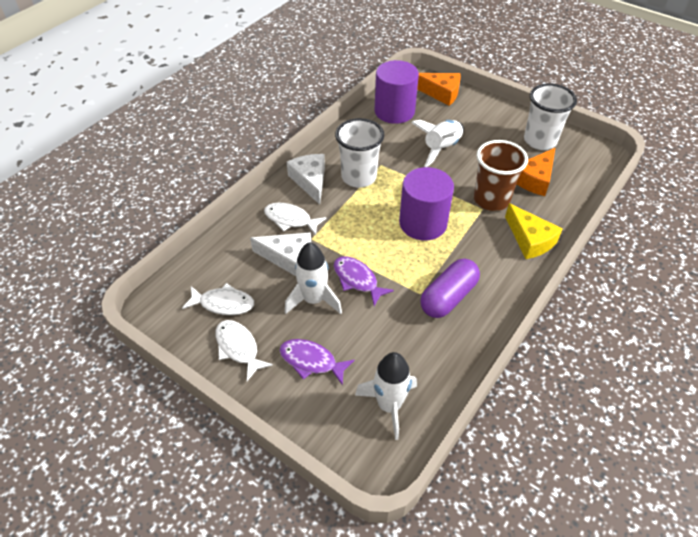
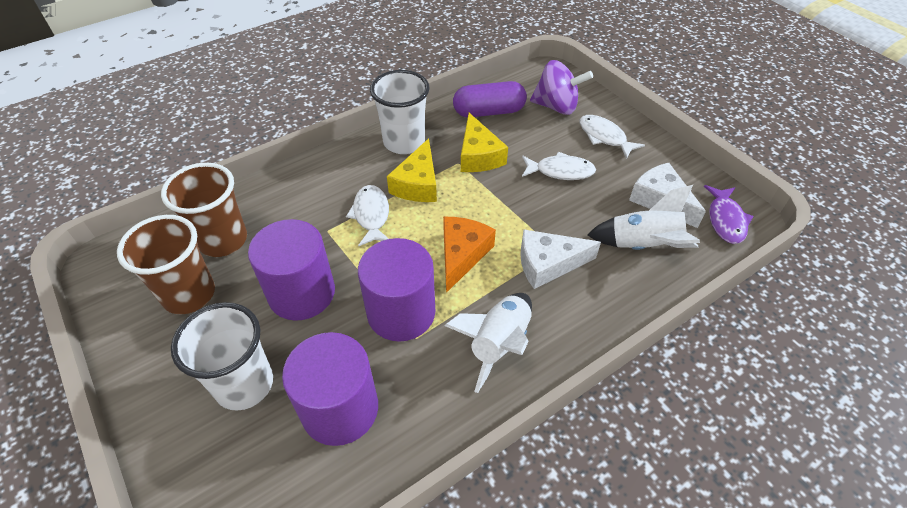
brown cup: [474,140,528,211] = 1 -> [117,215,215,314] [161,163,247,257] = 2
orange cheese: [417,73,461,106] [517,148,555,196] = 2 -> [443,217,496,293] = 1
purple cylinder: [375,60,419,124] [399,167,454,240] = 2 -> [248,219,335,321] [282,332,378,446] [358,238,435,342] = 3
purple fish: [279,339,355,386] [334,256,394,306] = 2 -> [704,185,753,244] = 1
purple spinning top: none = 0 -> [530,60,593,115] = 1
white rocket: [285,242,342,314] [355,352,417,440] [411,120,464,167] = 3 -> [445,293,532,393] [588,185,700,250] = 2
yellow cheese: [505,203,563,259] = 1 -> [387,138,437,202] [461,113,508,172] = 2

